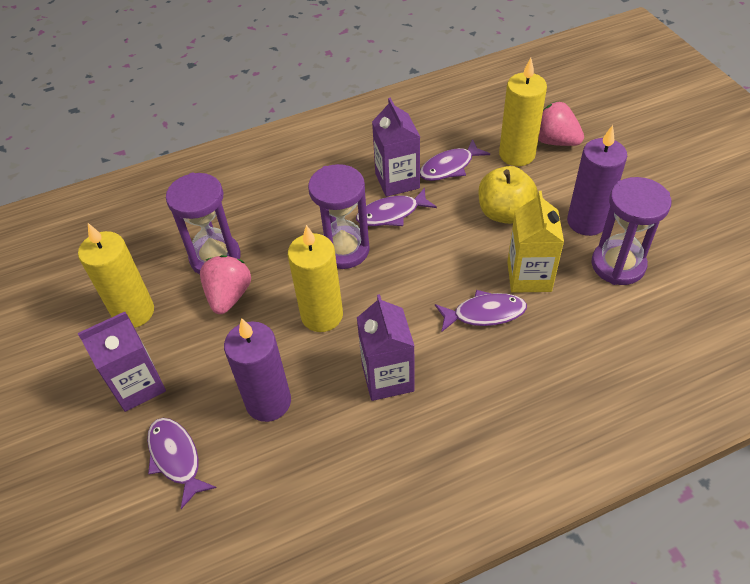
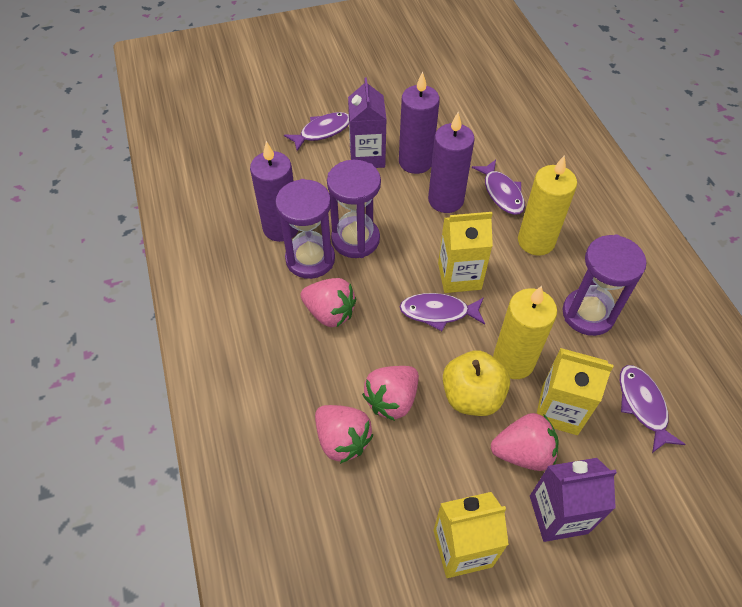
pink strawberry: [200,255,251,314] [538,102,584,146] = 2 -> [300,278,356,327] [315,405,373,464] [362,366,419,421] [491,413,559,471] = 4
purple candle: [224,318,291,422] [567,125,627,236] = 2 -> [250,141,299,242] [399,72,440,174] [428,112,475,213] = 3
purple carton: [78,312,166,412] [357,294,415,401] [372,97,420,197] = 3 -> [348,77,387,168] [530,458,617,542] = 2
yellow candle: [78,223,154,328] [288,225,343,332] [499,58,547,166] = 3 -> [493,286,557,379] [518,155,577,256] = 2
yellow carton: [507,191,564,293] = 1 -> [433,492,509,578] [438,212,493,293] [537,348,614,435] = 3

